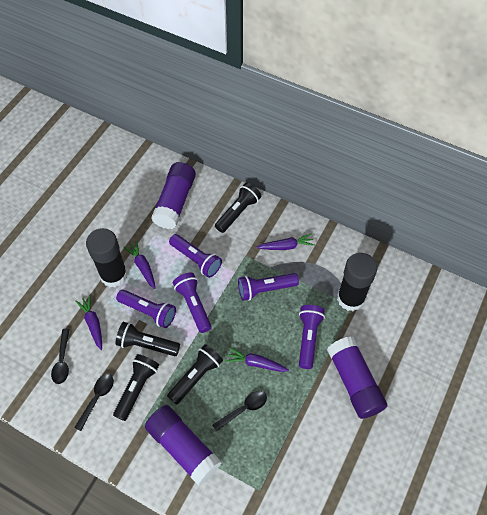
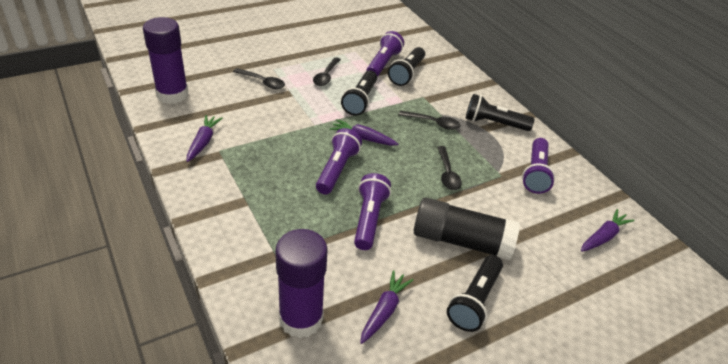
black glue stick: [86,228,128,287] [337,253,377,311] = 2 -> [414,198,520,260] = 1
black spoon: [51,329,70,384] [74,374,114,431] [212,391,267,432] = 3 -> [233,68,285,89] [313,57,341,86] [399,111,460,130] [437,146,462,190] = 4
purple flashlight: [116,290,176,328] [169,234,222,278] [173,273,212,333] [238,273,299,301] [299,305,325,369] = 5 -> [316,128,362,194] [354,173,391,250] [367,31,404,77] [522,138,555,194] = 4
purple glue stick: [145,405,222,486] [151,162,196,229] [327,336,387,419] = 3 -> [143,17,189,104] [275,229,328,338] = 2

